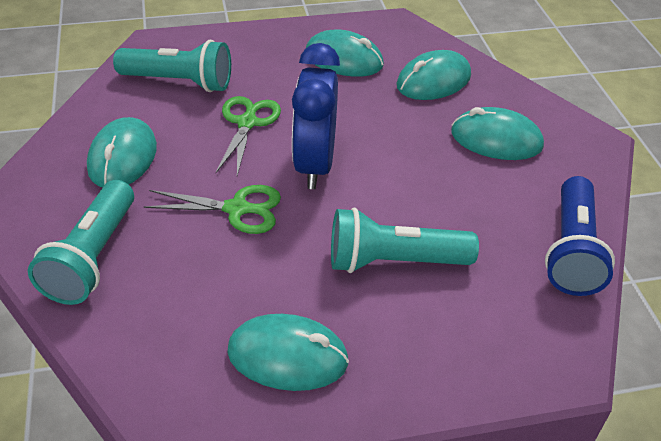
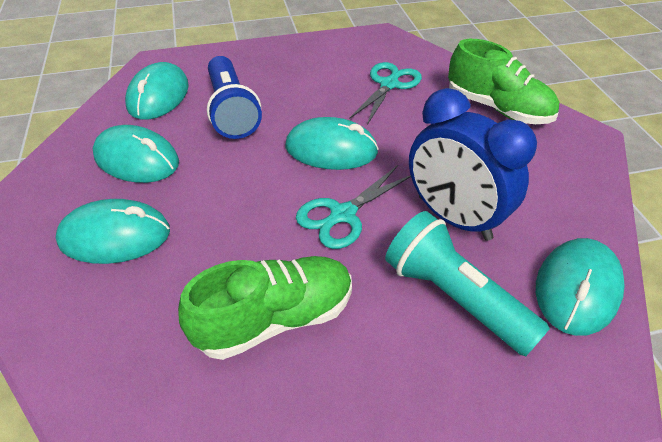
green scissors: [144,185,281,234] [216,96,281,176] = 2 -> none = 0
green shoe: none = 0 -> [178,256,352,360] [448,39,559,124] = 2
turquoise flashlight: [28,180,134,305] [113,40,231,92] [331,208,479,273] = 3 -> [385,211,550,356] = 1
turquoise scissors: none = 0 -> [296,165,411,249] [350,62,422,125] = 2

